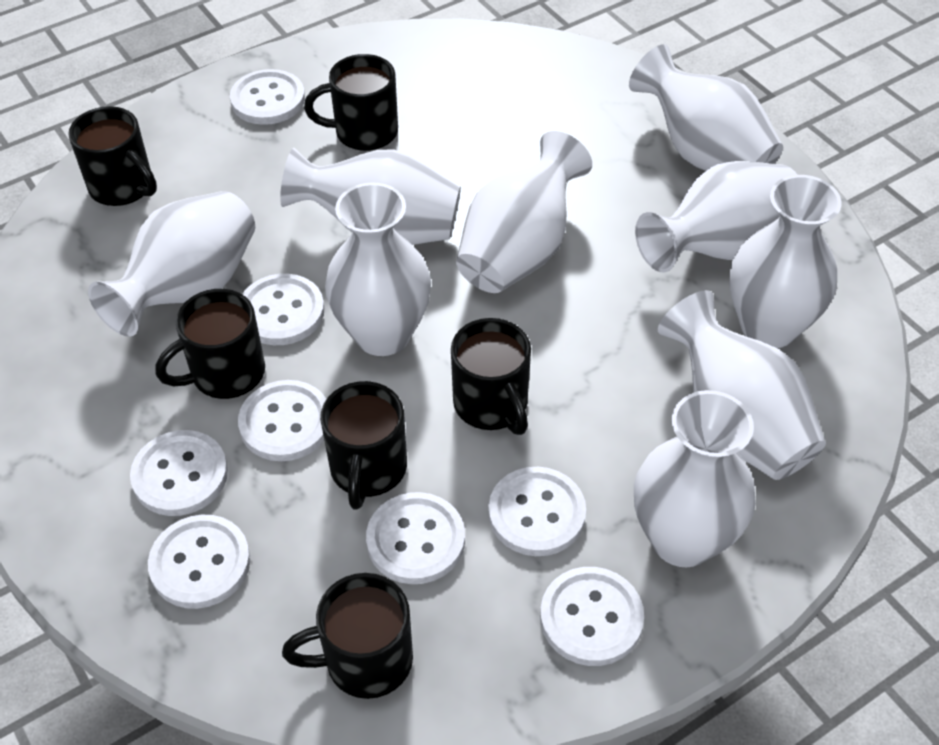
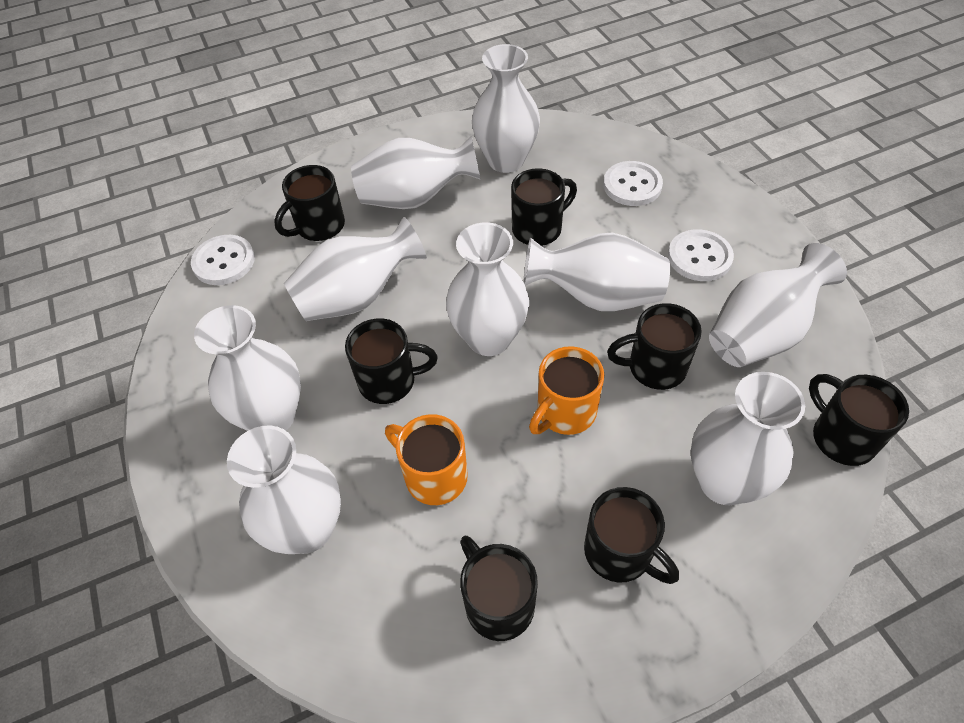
black mug: [68,106,157,206] [155,289,265,399] [282,573,413,699] [304,54,398,151] [320,381,407,510] [451,318,531,435] = 6 -> [274,165,345,241] [345,318,438,404] [460,536,538,641] [511,168,577,246] [584,487,679,584] [607,303,702,390] [809,374,909,466] = 7
orange mug: none = 0 -> [385,414,468,505] [529,346,604,435] = 2
white button: [130,430,228,516] [148,515,251,609] [230,69,305,125] [238,380,326,461] [242,274,324,345] [366,492,465,584] [488,467,586,556] [540,567,644,666] = 8 -> [191,235,255,285] [603,161,663,206] [668,229,734,281] = 3

